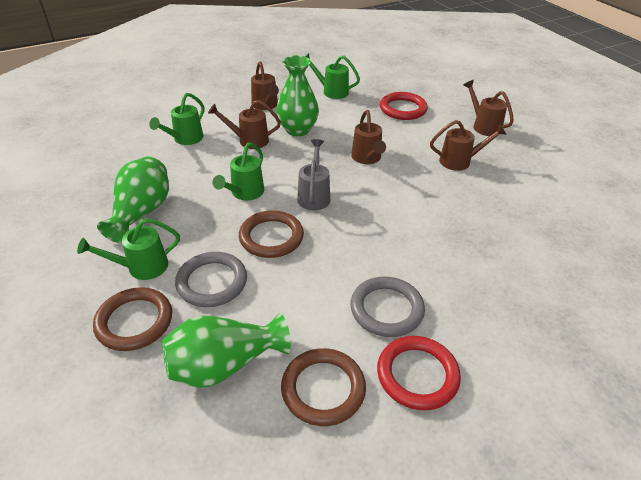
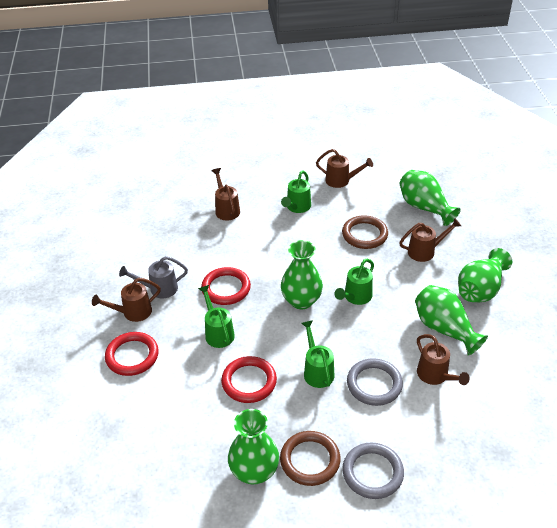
brown ring: [93,287,172,351] [239,210,304,258] [281,348,366,426] = 3 -> [280,431,341,486] [342,215,388,249] = 2
green vase: [97,157,169,243] [162,313,291,388] [276,55,319,136] = 3 -> [228,409,279,484] [281,240,323,309] [399,170,461,226] [415,285,488,356] [458,248,512,302] = 5
red ring: [377,336,461,410] [380,92,428,120] = 2 -> [105,332,159,376] [201,267,251,305] [221,356,277,403] = 3

